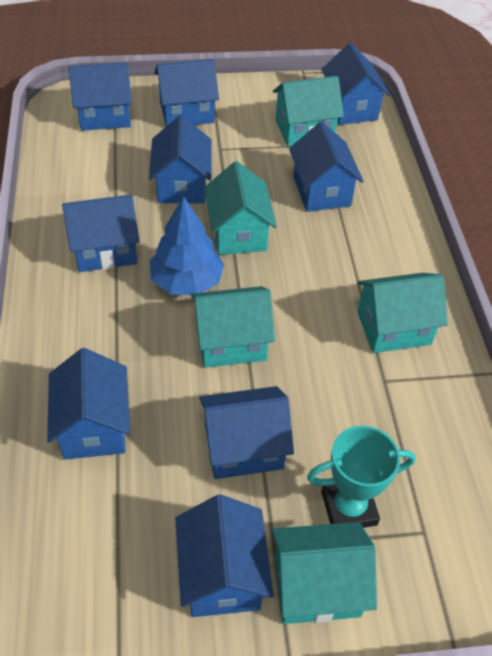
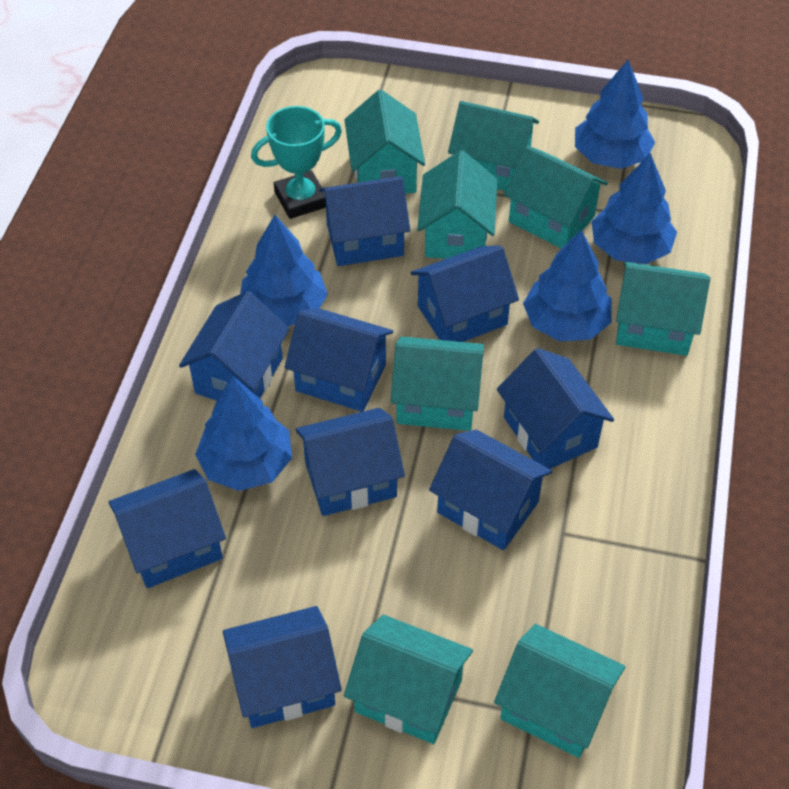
blue tree: [149,196,224,295] = 1 -> [195,376,292,491] [240,215,328,327] [523,230,612,341] [575,59,655,169] [591,153,677,264] = 5
turquoise house: [191,286,275,368] [204,161,277,255] [271,522,377,624] [273,76,344,146] [357,273,448,353] = 5 -> [344,615,473,744] [345,90,425,194] [391,336,484,431] [417,150,498,259] [448,101,539,191] [494,624,625,758] [504,146,608,249] [616,262,710,356] = 8

